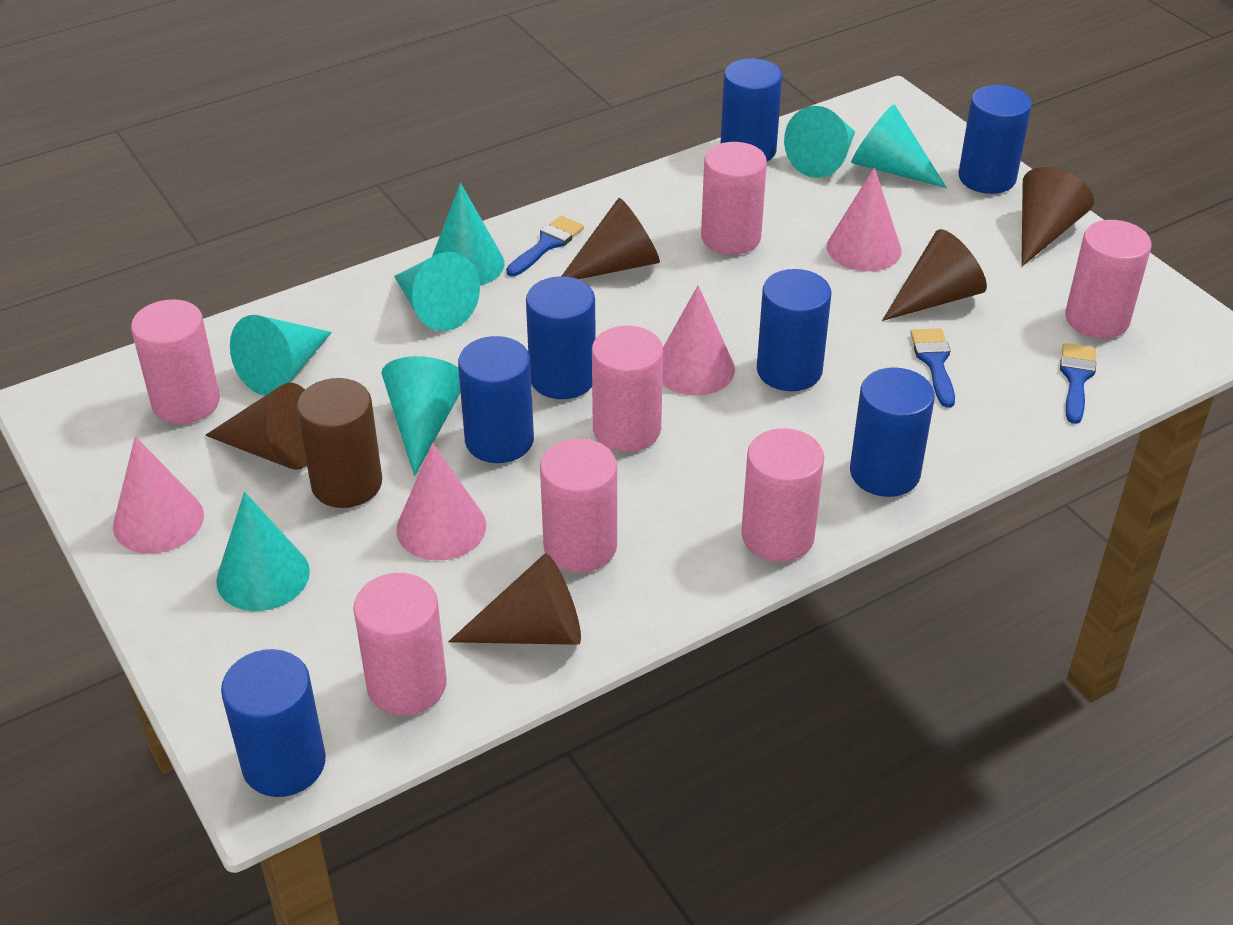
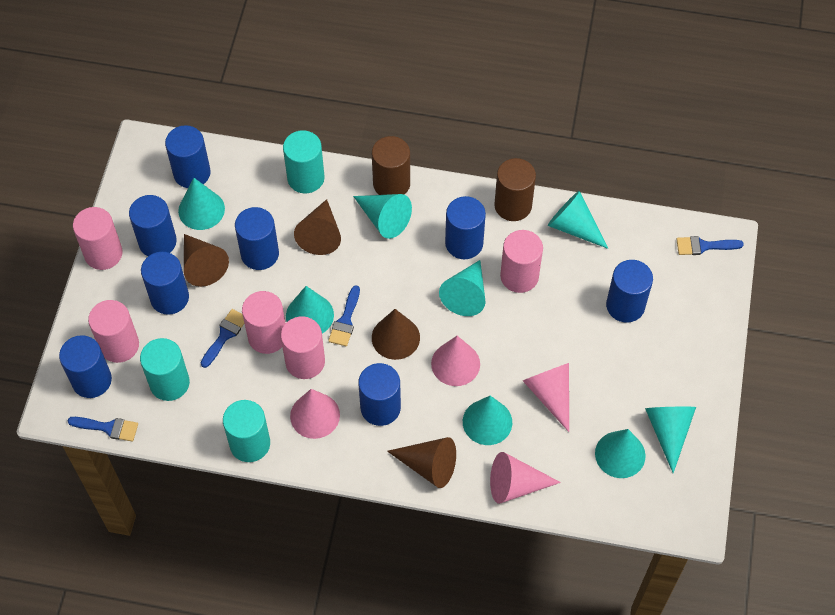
blue brush: [506,216,584,277] [910,328,955,408] [1060,343,1096,424] = 3 -> [68,417,138,442] [201,309,244,368] [328,285,360,346] [676,236,744,255] = 4
blue cylinder: [221,649,326,797] [458,336,534,463] [526,276,596,399] [720,58,782,162] [757,269,831,391] [850,367,935,497] [959,85,1032,194] = 7 -> [59,335,112,398] [129,195,177,256] [141,252,189,315] [165,125,211,188] [235,207,279,270] [358,363,401,426] [445,196,486,259] [606,260,653,322] = 8
brown cone: [205,383,307,470] [448,554,581,645] [562,198,660,279] [882,229,987,321] [1021,167,1094,267] = 5 -> [184,234,229,287] [294,199,341,255] [372,309,420,360] [387,437,456,488] = 4
brown cylinder: [297,378,382,508] = 1 -> [372,136,410,195] [494,158,536,221] = 2
pink cylinder: [131,299,220,424] [353,573,447,716] [540,438,617,573] [592,326,663,452] [701,142,767,255] [741,428,824,562] [1065,220,1151,338] = 7 -> [73,207,123,270] [88,300,139,363] [242,291,285,354] [281,316,325,379] [500,230,543,293] = 5
turquoise cone: [216,492,310,611] [230,315,332,396] [382,356,461,476] [394,252,480,331] [432,183,504,286] [784,106,855,178] [851,104,947,188] = 7 -> [178,178,225,230] [286,286,334,333] [353,194,412,239] [439,260,486,316] [463,396,512,445] [548,191,609,249] [595,429,646,478] [645,407,696,473] = 8
turquoise cylinder: none = 0 -> [140,338,190,401] [223,400,270,462] [283,130,325,193] = 3

